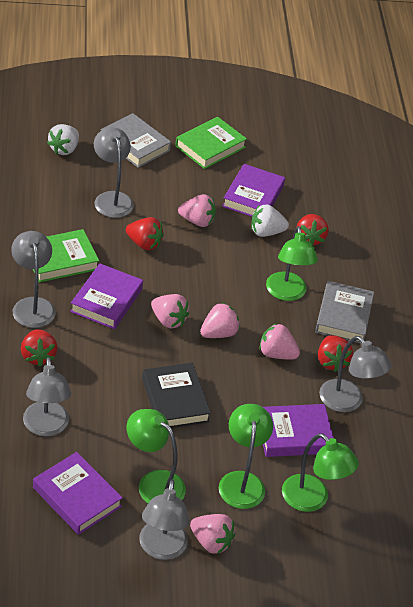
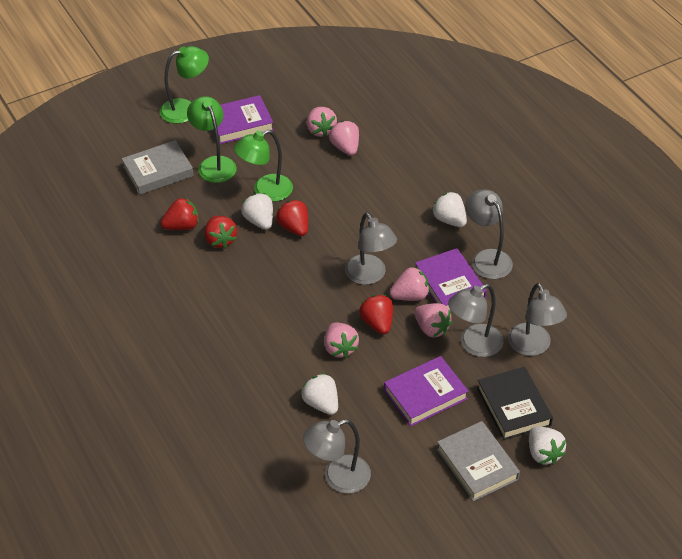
green book: [33,229,99,282] [175,117,247,169] = 2 -> none = 0
green lamp: [127,409,186,503] [219,404,273,509] [266,226,318,301] [282,433,359,512] = 4 -> [159,46,209,124] [187,96,236,183] [234,130,293,202] = 3
purple book: [33,452,123,535] [70,263,143,329] [222,164,285,217] [263,404,334,457] = 4 -> [213,95,274,144] [384,356,468,426] [415,248,487,312] = 3
white strawberry: [47,124,79,155] [251,204,289,237] = 2 -> [241,193,273,230] [301,373,338,415] [432,191,467,227] [529,426,566,465] = 4

